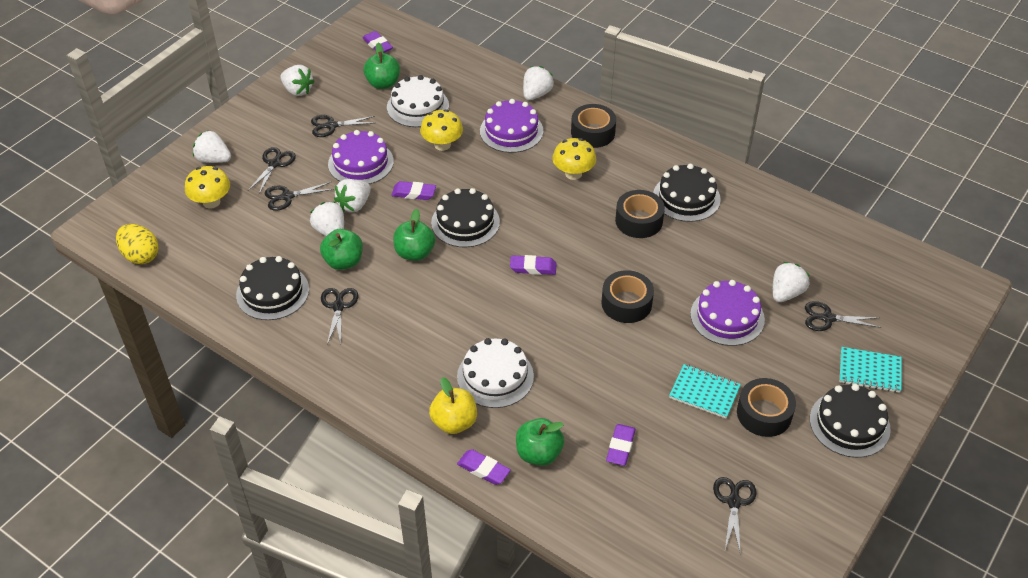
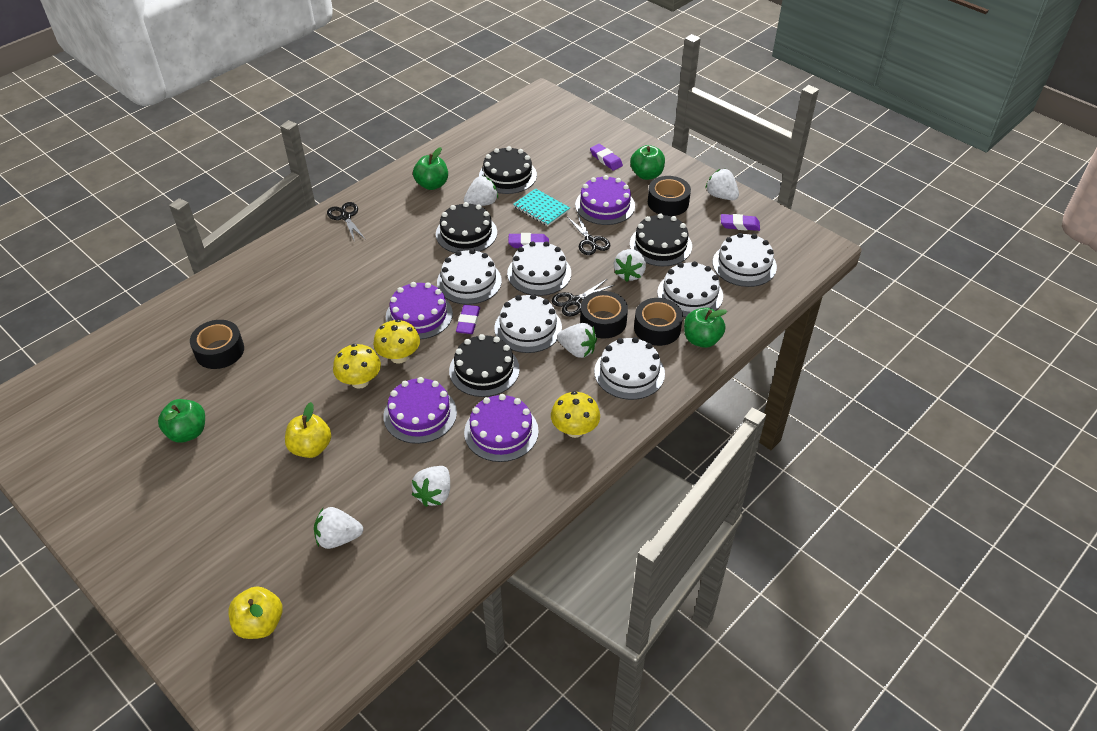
black scissors: [248,147,296,194] [264,182,334,211] [311,115,375,137] [321,288,358,344] [713,477,757,551] [805,301,881,331] = 6 -> [327,202,366,242] [552,279,614,316] [567,213,610,255] = 3
purple cake: [328,130,394,184] [480,99,543,153] [690,280,765,346] = 3 -> [383,377,457,444] [386,282,453,340] [464,394,539,462] [575,175,635,225] = 4
purple eraser: [363,31,393,53] [391,181,436,200] [457,449,511,485] [510,255,557,275] [606,424,636,466] = 5 -> [456,305,480,334] [508,233,549,248] [590,144,623,171] [721,214,760,231] = 4
turquoise notebook: [669,364,741,418] [840,347,902,393] = 2 -> [513,188,570,226] = 1
white cake: [387,75,449,127] [457,338,534,408] = 2 -> [437,249,502,305] [494,294,562,353] [507,241,571,296] [594,337,665,400] [657,261,723,317] [713,233,777,287] = 6
yellow apple: [429,377,477,434] = 1 -> [228,586,283,639] [285,402,331,458] = 2
yellow egg: [116,224,159,264] = 1 -> none = 0

